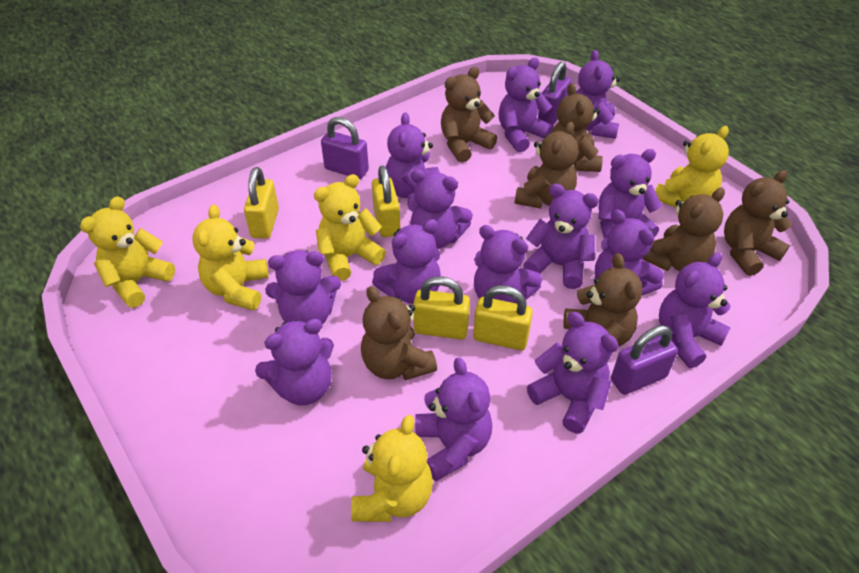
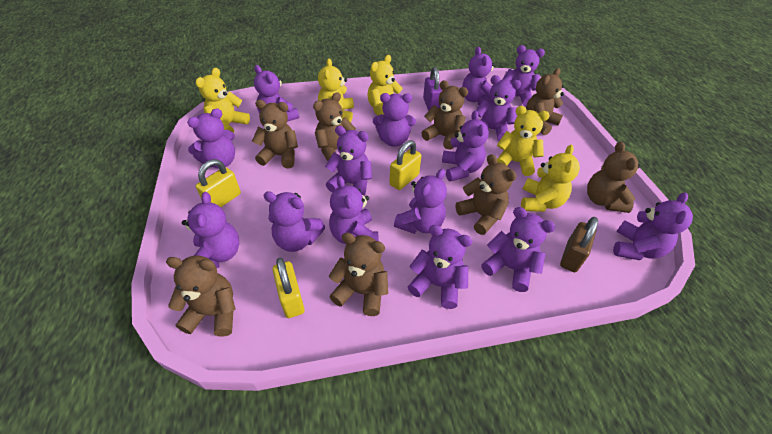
brown padlock: none = 0 -> [560,217,598,272] = 1
brown teddy bear: [361,286,437,380] [441,67,497,163] [514,122,579,209] [551,83,603,172] [563,253,643,346] [643,188,725,271] [724,170,792,276] = 7 -> [166,255,235,337] [252,100,298,168] [313,92,356,161] [329,233,388,316] [421,80,468,150] [455,154,516,235] [526,68,564,135] [587,142,641,213] = 8
purple padlock: [321,117,369,179] [538,62,572,125] [611,325,678,395] = 3 -> [423,67,442,111] = 1
purple teddy bear: [255,319,334,405] [265,250,341,324] [372,219,441,304] [386,113,439,200] [407,169,473,249] [415,357,492,481] [474,225,542,304] [498,58,554,152] [523,184,599,289] [527,312,619,434] [576,50,620,139] [595,209,664,295] [598,149,662,238] [659,253,731,368] = 14 -> [182,192,239,268] [187,108,235,169] [254,65,299,122] [263,191,325,252] [325,126,372,196] [329,176,379,244] [373,93,416,147] [394,169,447,234] [408,225,472,309] [442,111,489,182] [462,47,495,105] [476,75,521,141] [481,207,556,292] [502,45,545,107] [613,193,693,260] = 15
yellow padlock: [244,167,279,239] [372,166,400,237] [413,276,470,339] [473,285,533,350] = 4 -> [196,159,241,207] [272,257,305,318] [389,140,421,190] = 3

